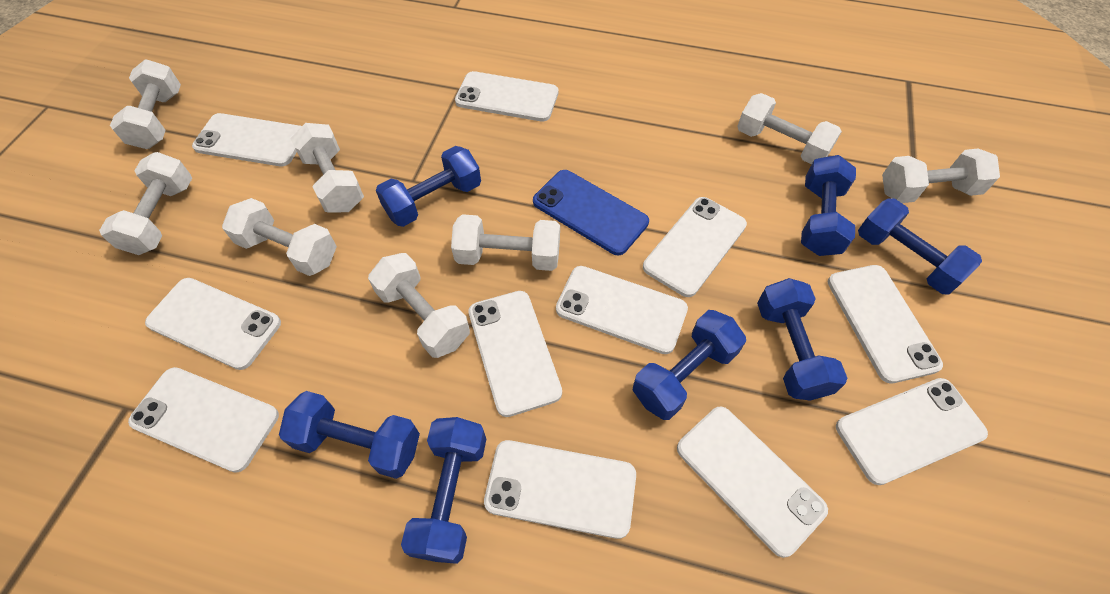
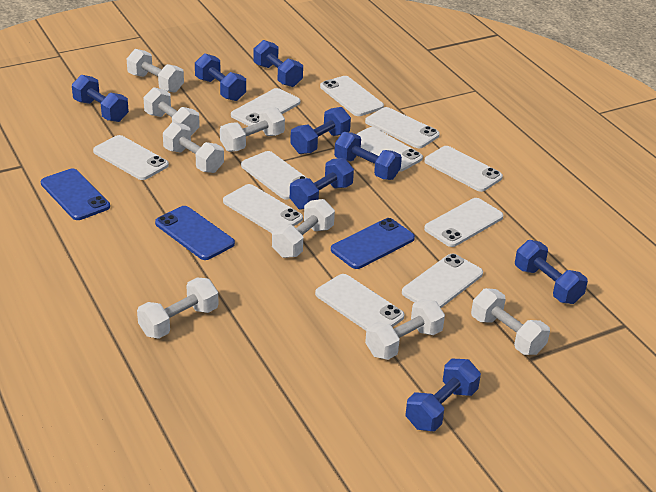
blue dumbbell: [279,391,420,479] [376,146,481,227] [401,417,486,564] [633,310,746,420] [757,278,847,401] [801,155,856,256] [858,198,982,294] = 7 -> [72,75,129,122] [195,54,246,101] [253,40,303,87] [290,107,351,154] [290,158,354,210] [334,132,402,180] [406,359,481,431] [515,240,588,304] = 8
blue phone: [533,170,649,255] = 1 -> [41,169,110,220] [155,206,235,260] [331,218,415,269] = 3

